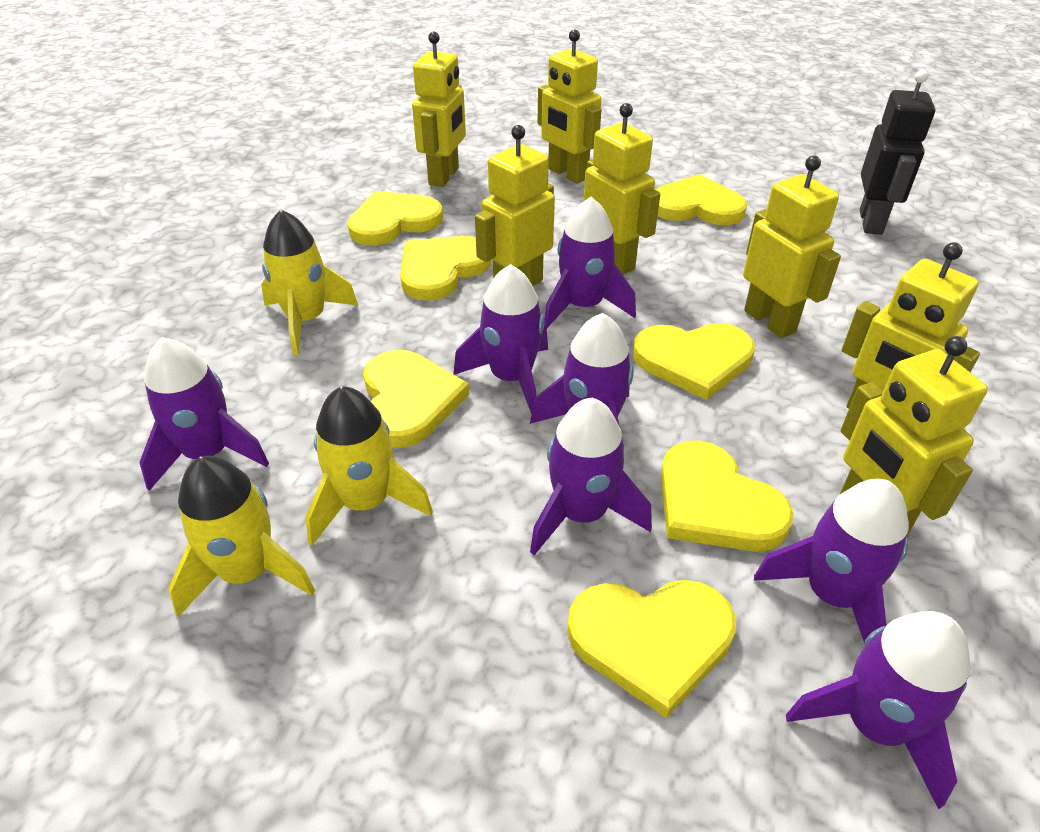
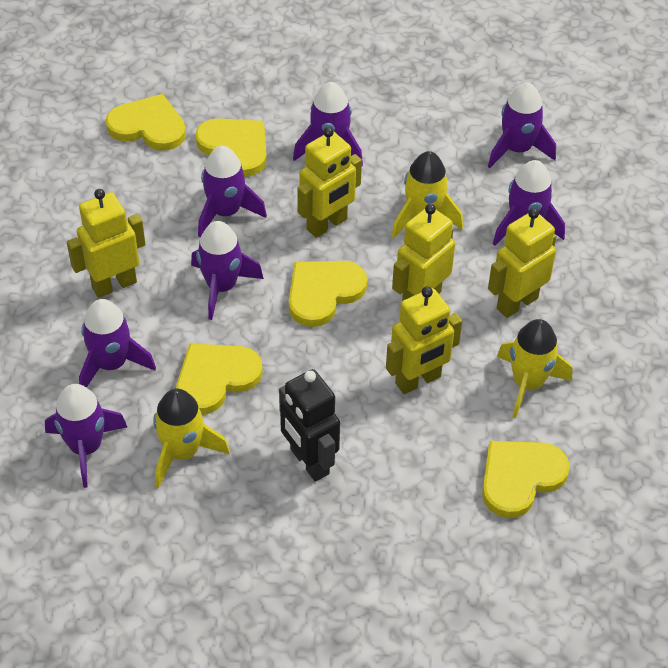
yellow heart: [348,191,443,245] [363,350,469,448] [400,236,492,301] [567,580,736,718] [633,323,755,400] [655,174,747,225] [661,440,794,551] = 7 -> [106,94,186,151] [176,344,263,415] [195,118,267,177] [289,261,367,327] [482,441,570,518] = 5
yellow robot: [412,32,466,187] [475,125,555,286] [537,29,602,184] [584,103,660,275] [743,156,841,338] [840,336,988,535] [841,242,980,409] = 7 -> [67,189,146,298] [297,127,362,238] [386,286,462,394] [392,204,455,301] [488,208,557,318] = 5

